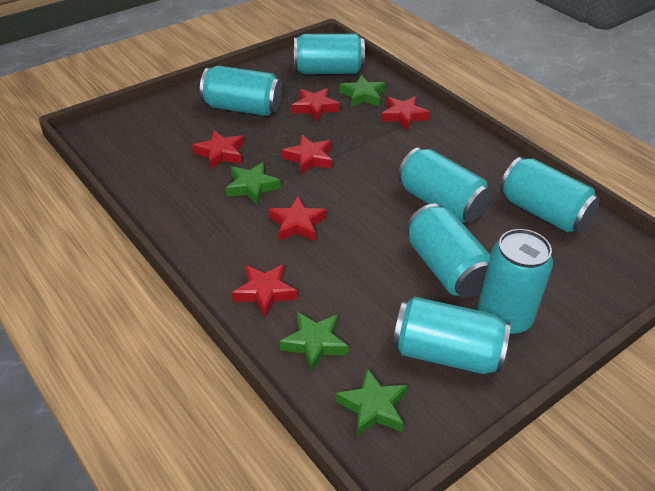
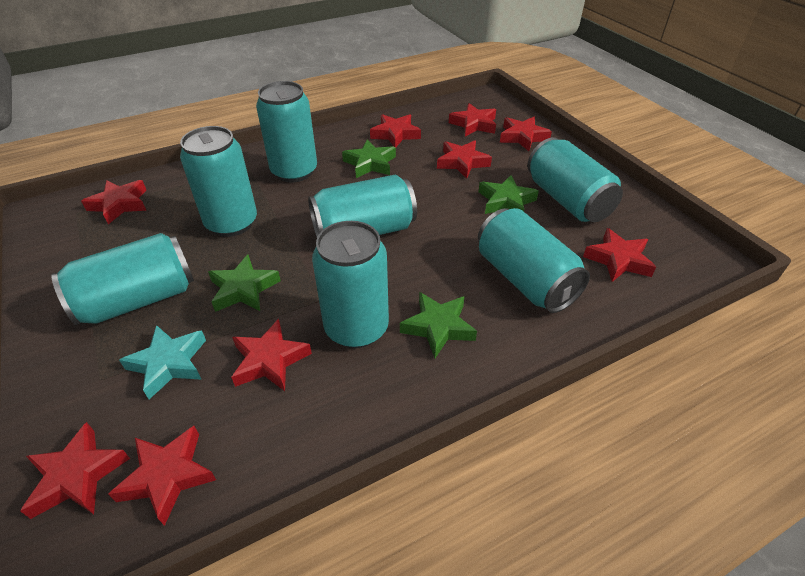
red star: [192,130,244,169] [232,264,297,318] [269,196,326,241] [282,135,332,174] [292,88,340,122] [381,96,430,131] = 6 -> [20,422,130,519] [81,180,146,224] [108,426,216,526] [231,319,312,391] [370,114,421,147] [437,140,492,179] [449,103,496,136] [500,117,552,151] [583,228,656,282] = 9
turquoise star: none = 0 -> [119,325,206,399] = 1

